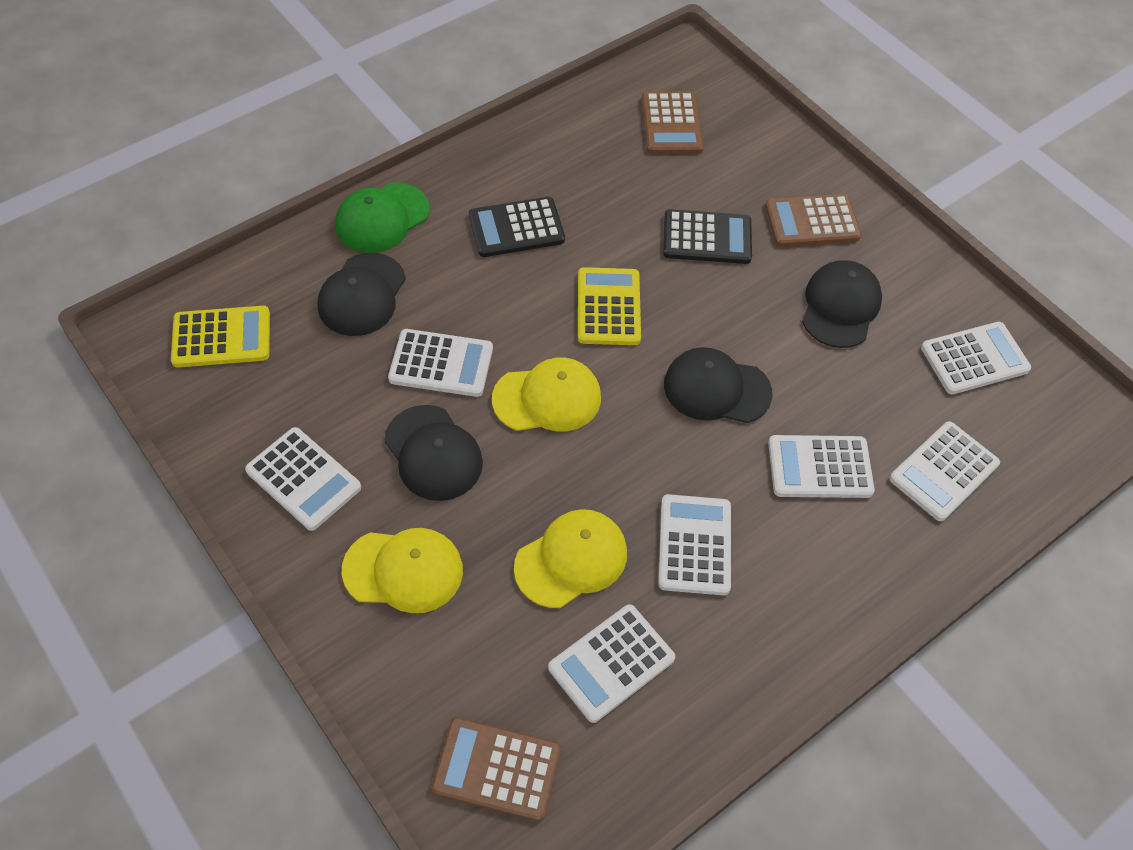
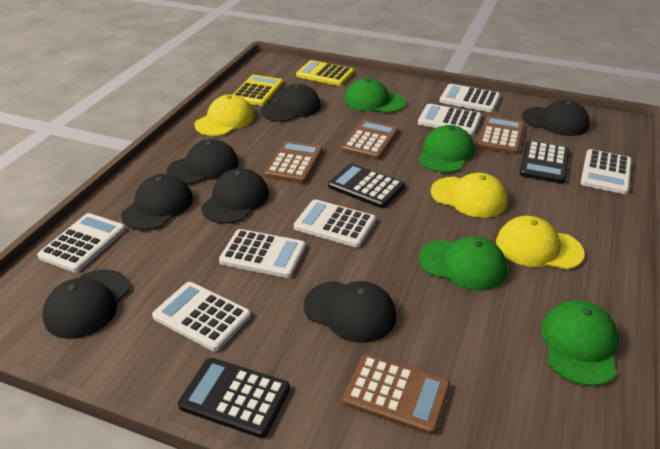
black calculator: [469,197,565,257] [663,209,752,264] = 2 -> [178,358,290,438] [328,163,405,208] [520,141,569,184] = 3
black cap: [318,253,406,336] [384,405,483,501] [664,347,772,423] [802,260,882,348] = 4 -> [43,270,130,339] [121,174,193,230] [167,139,239,185] [201,168,269,224] [261,84,321,122] [304,281,396,343] [522,100,590,136] = 7
brown calculator: [431,717,561,821] [641,92,704,154] [765,194,861,247] = 3 -> [264,141,323,183] [342,120,399,160] [343,354,450,435] [477,116,525,154] = 4
green cap: [335,183,430,253] = 1 -> [344,78,406,113] [418,125,475,173] [419,236,507,290] [541,300,619,386] = 4

